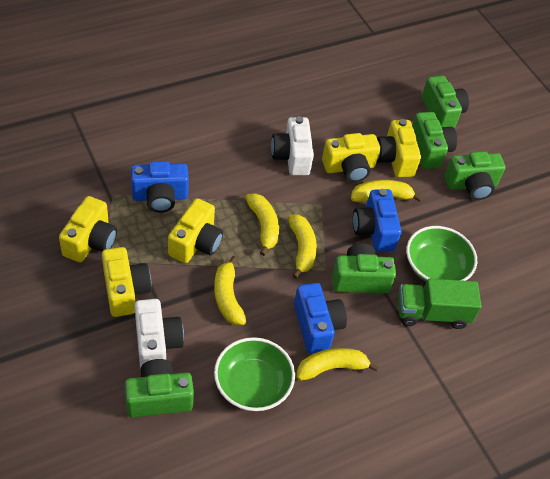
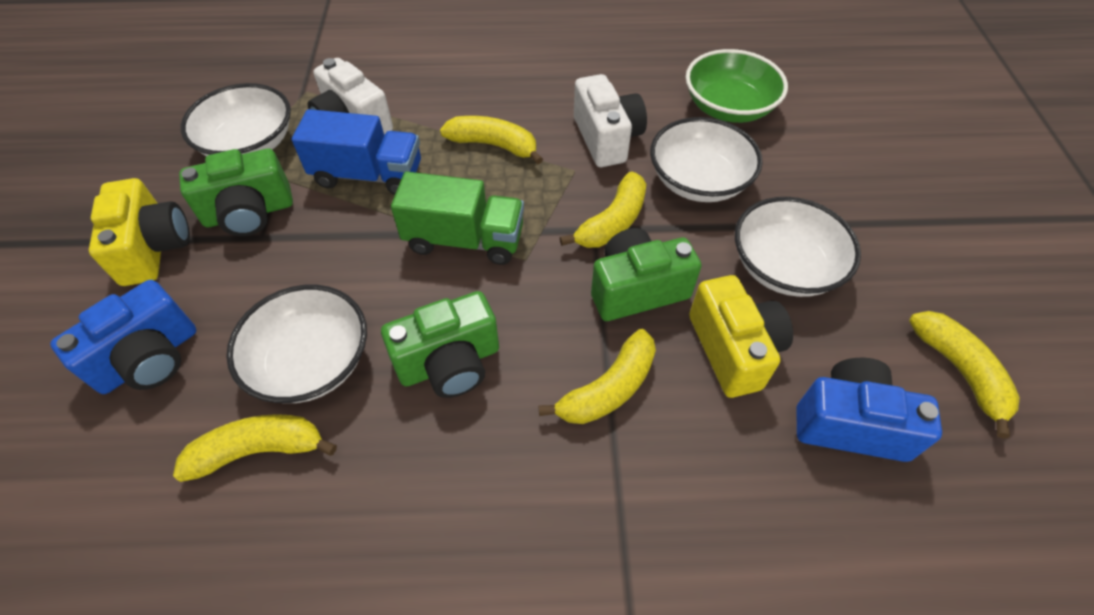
blue camera: [131,161,189,212] [294,283,347,353] [353,189,402,252] = 3 -> [50,280,197,394] [796,358,942,462] = 2
blue truck: none = 0 -> [292,109,421,195] = 1
green bowl: [214,337,295,411] [406,226,477,282] = 2 -> [686,49,788,123] = 1
green camera: [125,359,194,418] [332,243,396,293] [412,112,457,169] [422,75,469,128] [444,151,505,200] = 5 -> [179,149,293,236] [381,291,499,398] [591,228,701,321] = 3
white bowl: none = 0 -> [181,83,291,156] [226,285,367,403] [650,117,763,202] [735,197,861,297] = 4
yellow camera: [59,196,117,262] [102,247,152,317] [168,198,223,263] [322,133,380,182] [377,119,421,177] = 5 -> [89,178,190,286] [689,275,793,398] = 2

